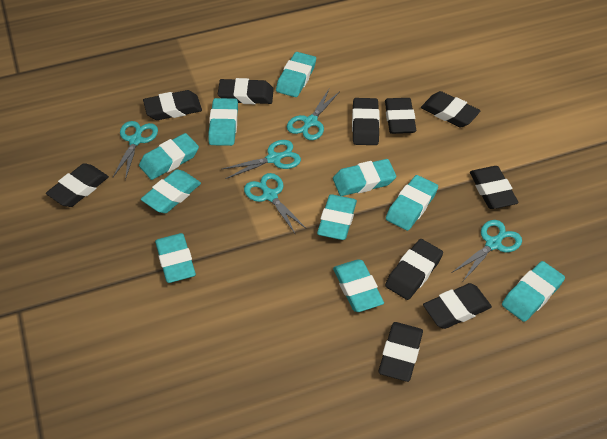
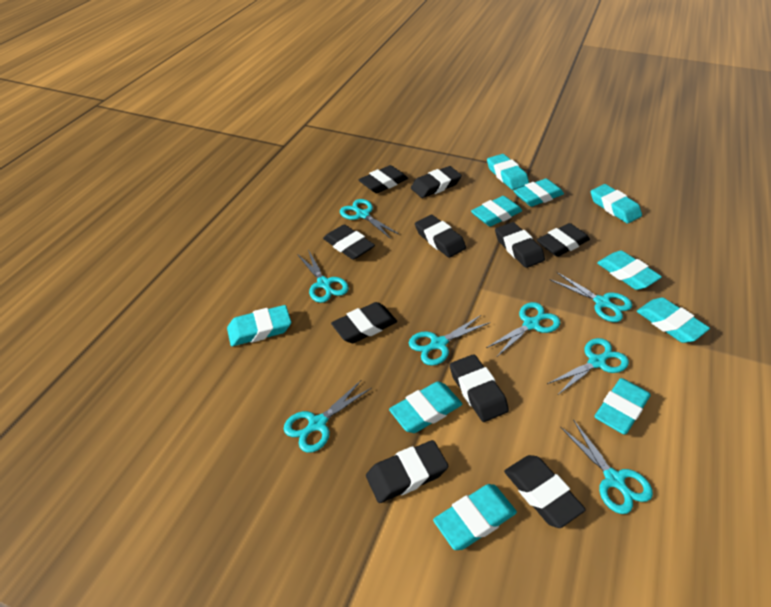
turquoise scissors: [113,121,158,180] [222,140,301,179] [244,173,307,233] [287,89,339,140] [453,220,522,281] = 5 -> [284,380,371,453] [297,250,349,303] [340,199,400,239] [409,315,490,366] [486,302,560,357] [547,338,629,395] [550,272,632,322] [560,419,653,514] = 8

